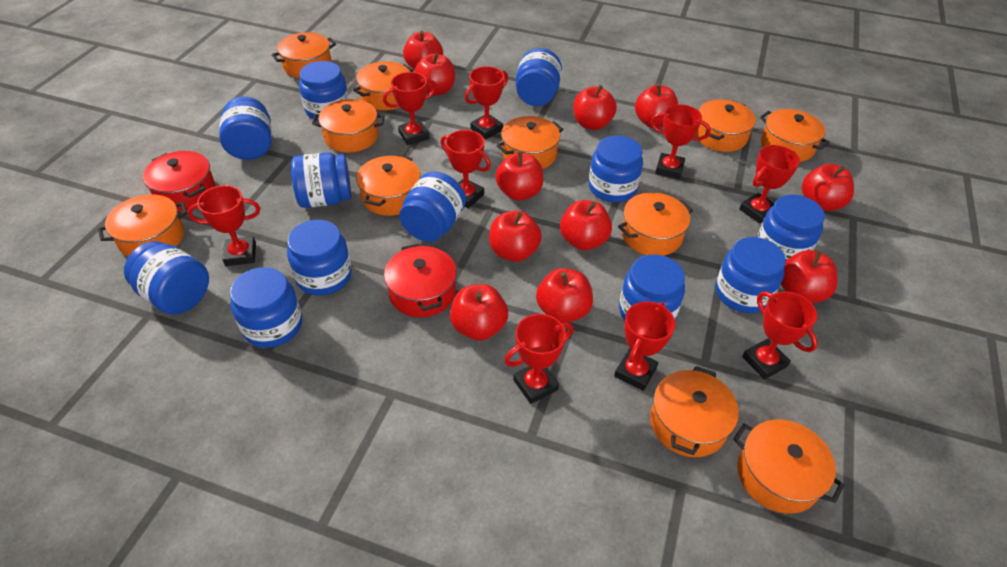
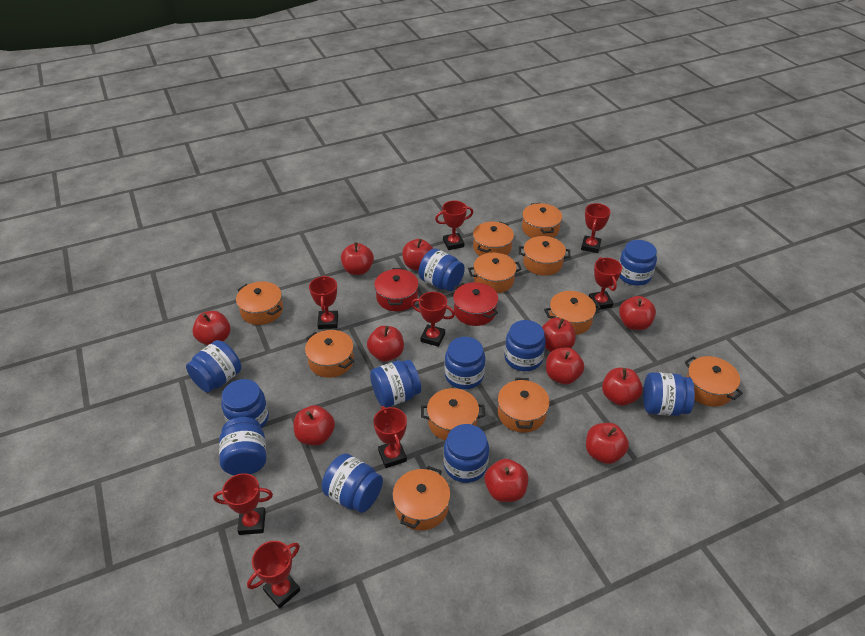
blue jar: [124,241,209,315] [219,96,272,160] [230,267,302,348] [287,220,352,296] [291,152,351,208] [299,61,349,121] [399,172,466,242] [516,48,562,106] [589,136,643,202] [619,254,685,320] [715,237,786,313] [757,195,825,260] = 12 -> [186,340,241,392] [219,417,266,475] [221,379,269,429] [322,453,383,513] [370,360,421,408] [419,248,465,291] [444,337,485,389] [444,424,489,483] [504,320,546,371] [619,240,657,286] [643,372,695,416] = 11
red trophy: [187,185,260,266] [383,72,437,145] [441,130,491,208] [465,66,508,139] [504,314,573,404] [614,302,675,391] [650,104,711,179] [739,145,800,224] [742,291,818,380] = 9 -> [213,473,273,535] [247,541,300,609] [309,275,338,329] [373,406,407,468] [411,292,455,347] [435,201,473,250] [581,203,611,253] [589,257,622,310] = 8

